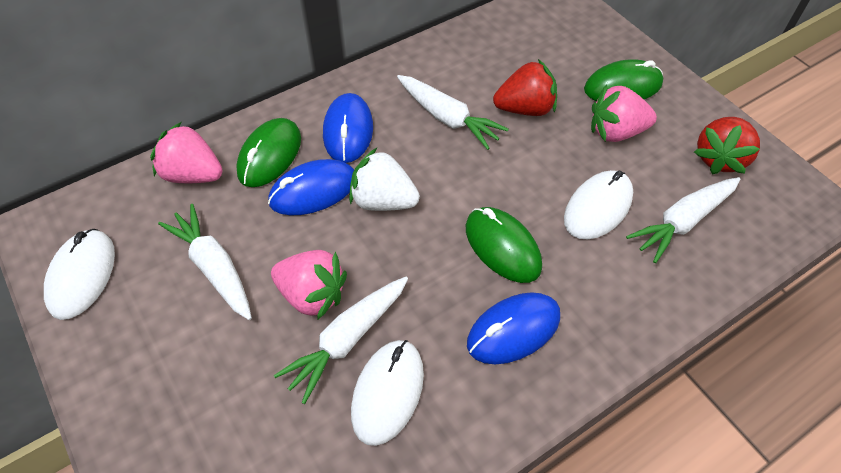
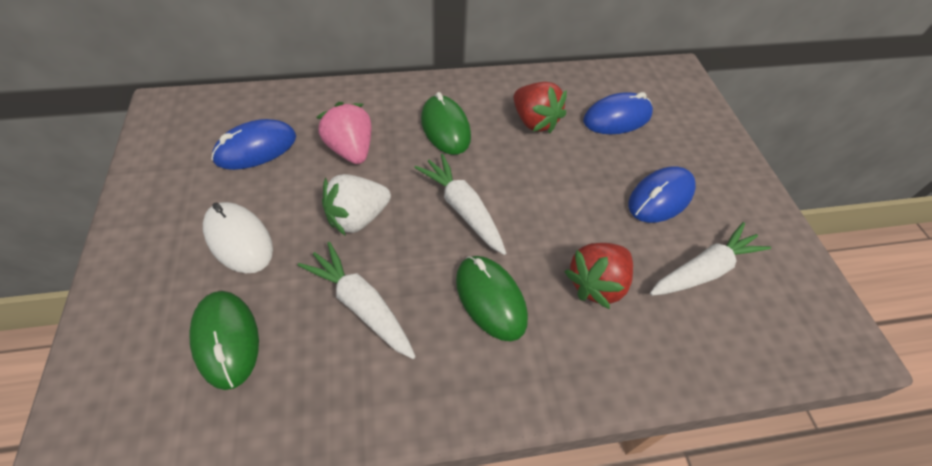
pink strawberry: [150,122,223,183] [271,250,347,320] [591,84,657,142] = 3 -> [317,102,371,164] = 1
white carrot: [158,204,252,320] [274,277,408,404] [397,75,509,150] [626,177,740,263] = 4 -> [298,242,416,359] [414,154,506,255] [650,222,771,296] = 3
white mouse: [44,229,115,320] [351,340,424,446] [564,170,633,239] = 3 -> [203,202,273,273] = 1

